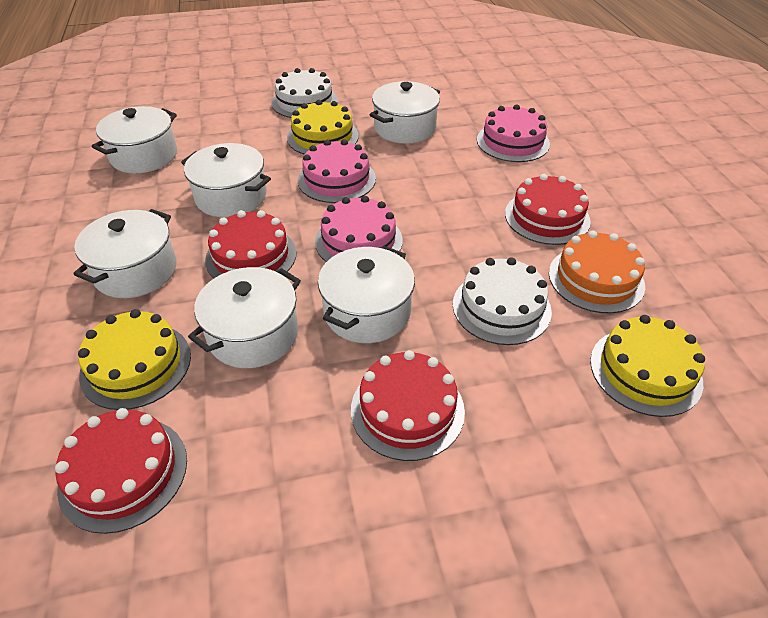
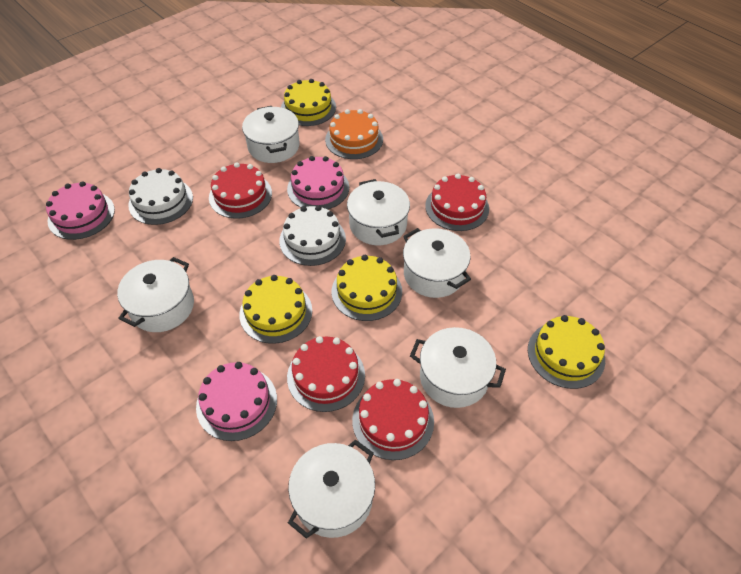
yellow cake: [78,309,191,410] [287,100,359,155] [590,315,705,417] = 3 -> [239,275,312,344] [281,79,336,126] [332,255,402,321] [528,315,605,389] = 4

